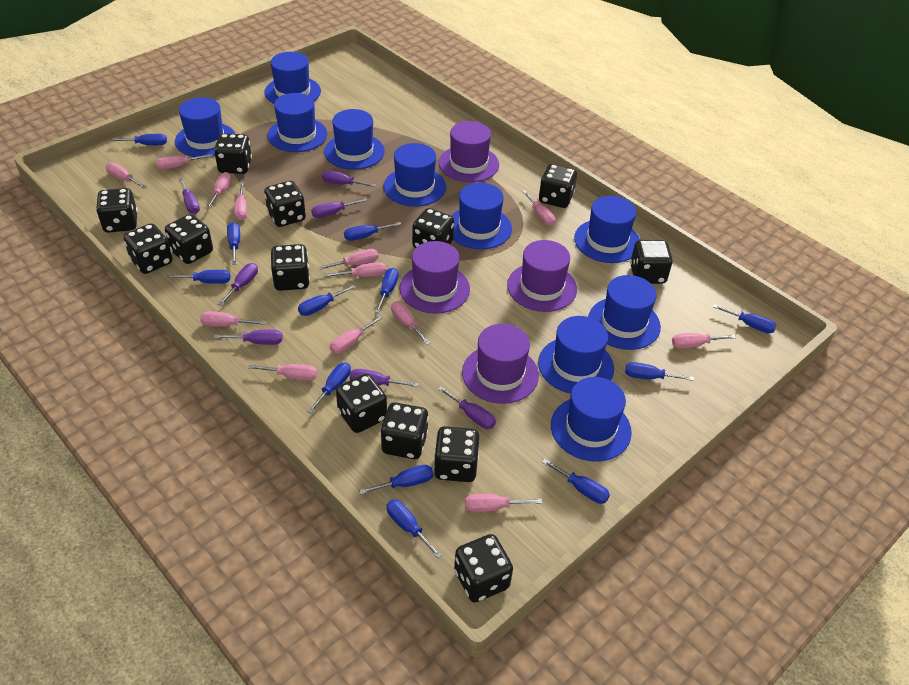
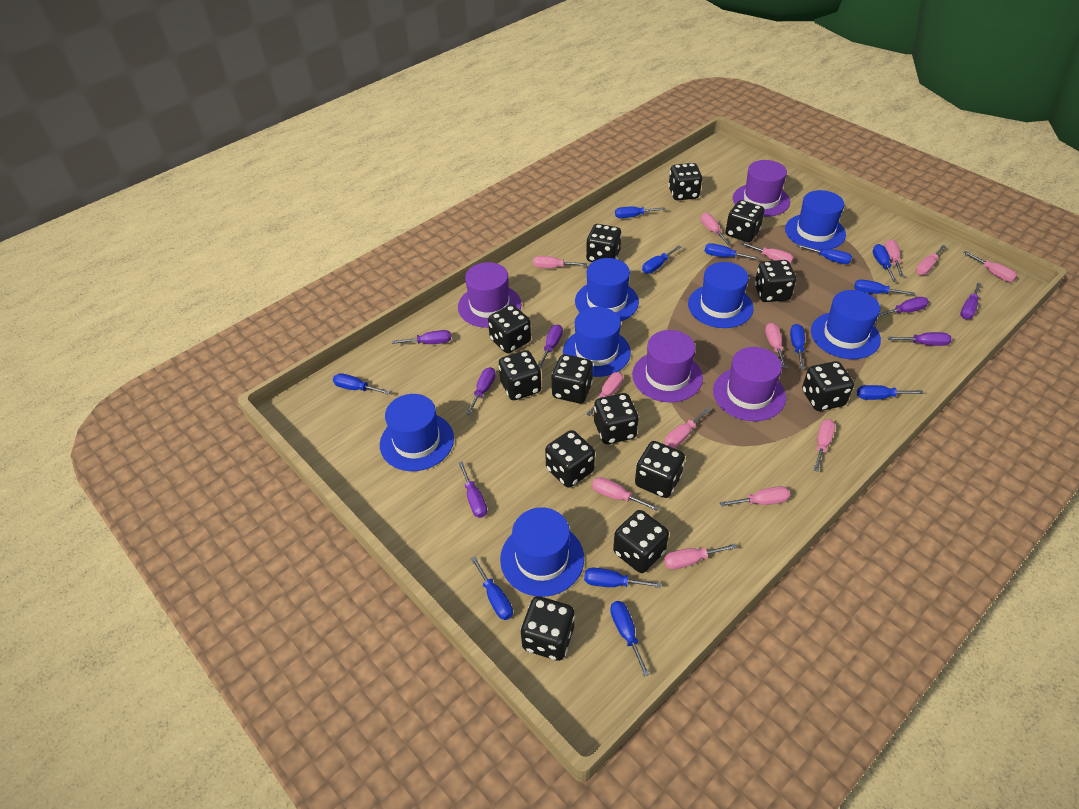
blue hat: [175,97,235,157] [265,52,321,104] [268,93,327,152] [324,109,385,170] [383,143,446,207] [451,183,512,249] [538,316,614,394] [551,377,632,462] [574,196,640,263] [588,275,661,350] = 10 -> [380,394,454,471] [500,507,584,597] [563,307,631,377] [575,258,639,321] [688,262,754,328] [785,190,846,250] [811,290,881,359] = 7

